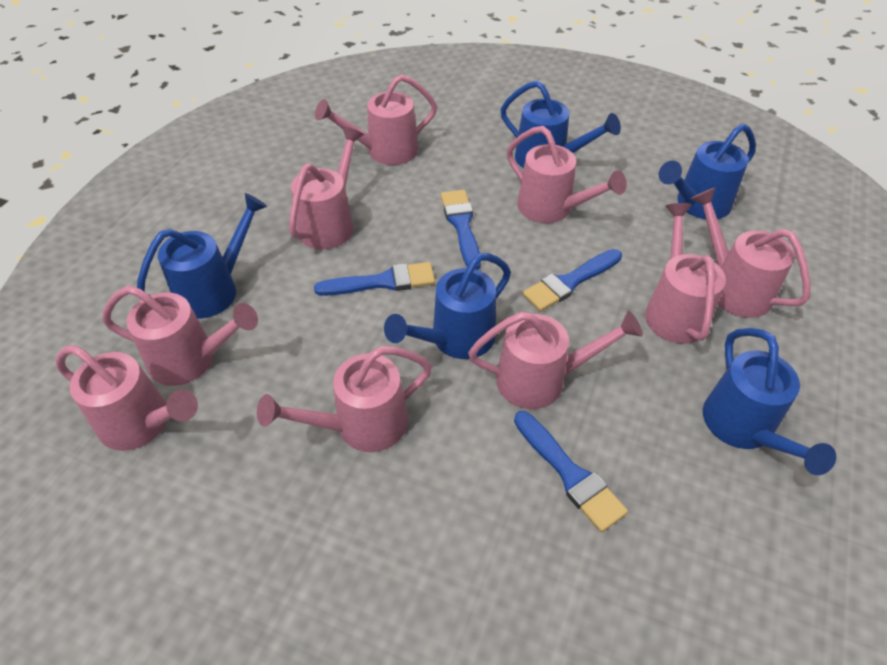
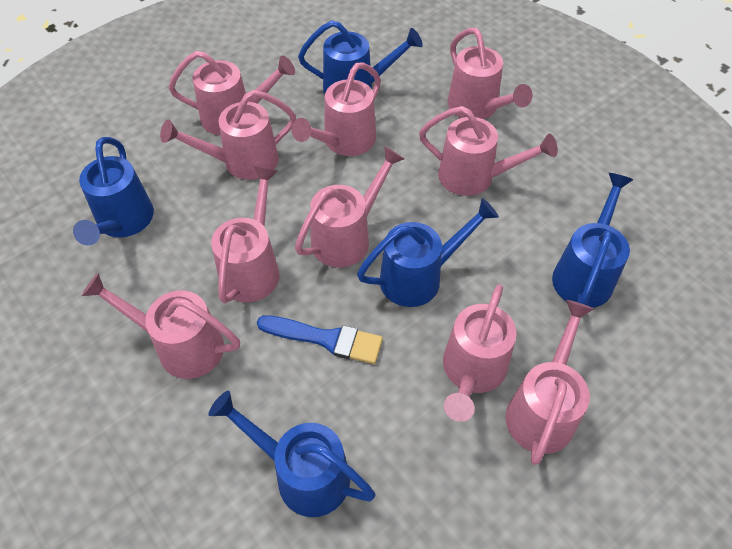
blue brush: [314,262,435,296] [441,190,481,270] [514,411,628,532] [522,249,622,312] = 4 -> [257,315,383,364] = 1
pink watering can: [56,345,198,451] [102,286,258,386] [257,346,432,452] [289,126,364,249] [315,74,437,165] [468,311,643,409] [507,126,627,223] [645,203,726,344] [691,188,811,318] = 9 -> [82,273,240,379] [160,90,296,180] [169,51,295,136] [211,166,279,303] [291,63,381,156] [295,146,404,268] [419,106,558,196] [443,284,517,422] [448,28,532,119] [506,300,594,465] = 10

